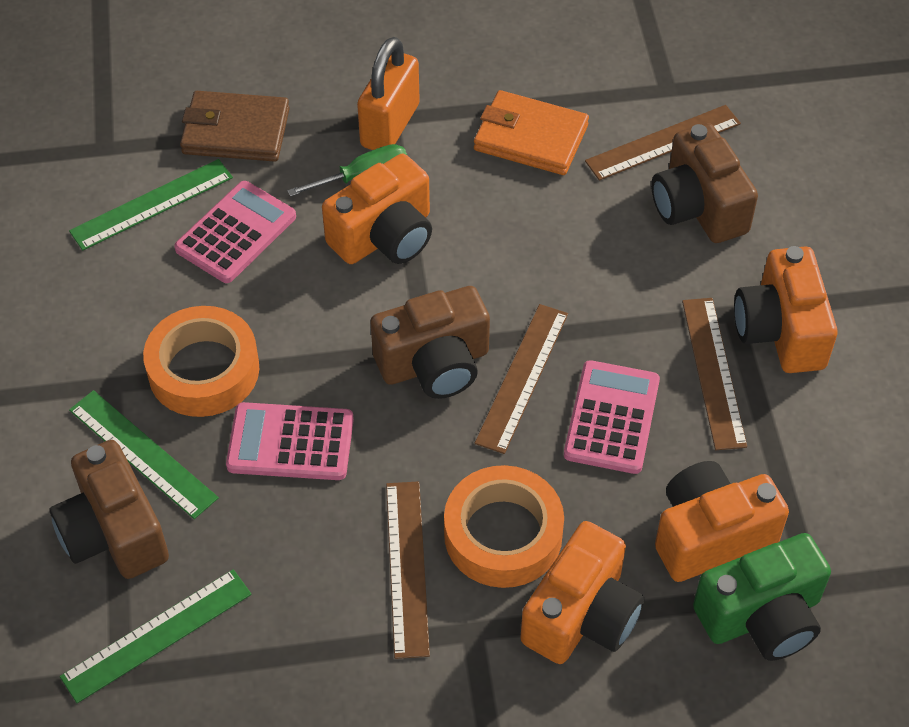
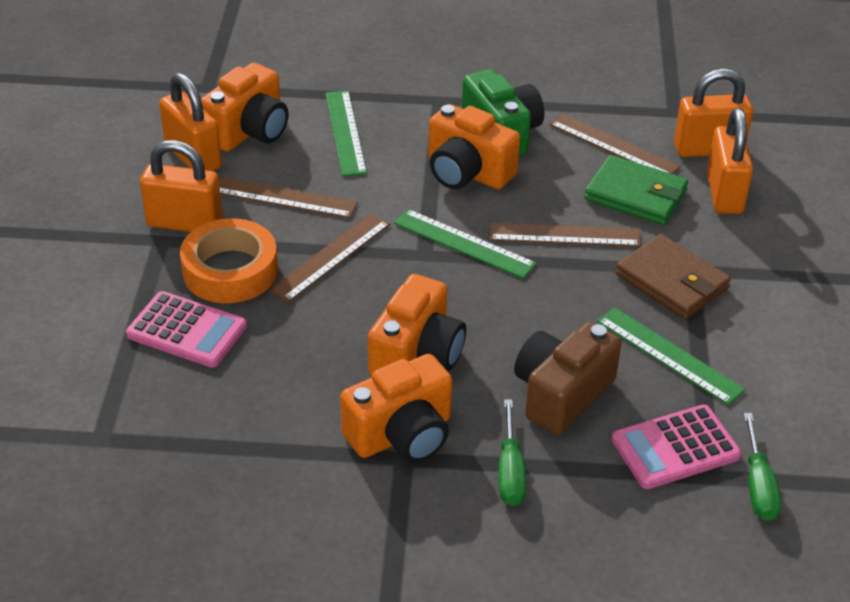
brown camera: [49,440,169,579] [370,286,490,399] [651,123,758,243] = 3 -> [514,322,621,435] = 1
green screwdriver: [287,144,407,197] = 1 -> [498,399,526,506] [744,413,781,521] = 2
green wallet: none = 0 -> [584,155,688,225] = 1
orange padlock: [357,37,420,150] = 1 -> [140,140,222,232] [159,73,222,171] [674,69,753,157] [707,108,753,214] = 4
orange tape: [143,306,259,417] [444,465,564,588] = 2 -> [180,218,278,303] = 1
orange wallet: [474,90,589,175] = 1 -> none = 0
pink calculator: [174,181,296,283] [226,402,354,480] [564,360,660,474] = 3 -> [126,291,247,368] [612,405,742,489] = 2

